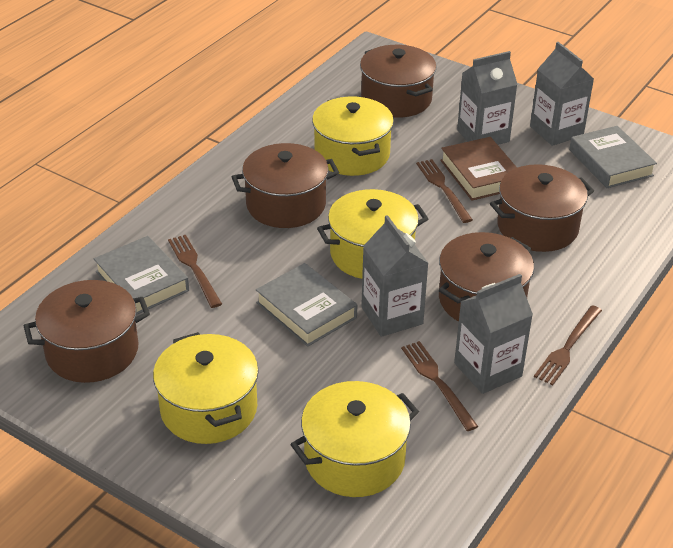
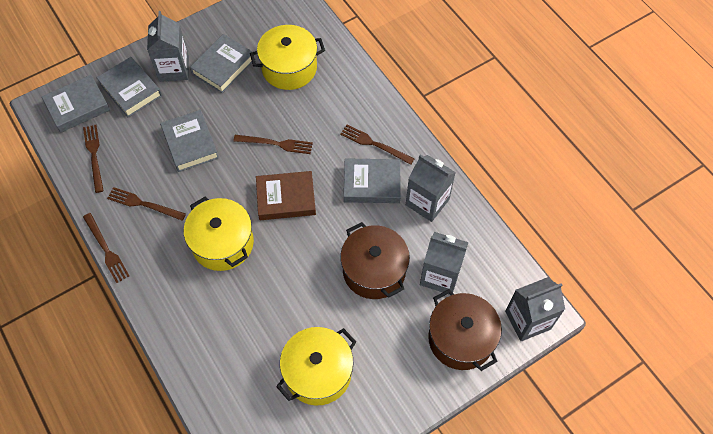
brown fork: [168,235,222,308] [401,341,478,431] [416,159,473,223] [534,305,602,385] = 4 -> [83,125,104,193] [83,213,129,283] [107,187,186,221] [233,135,313,154] [340,125,414,165] = 5
brown pot: [24,280,150,383] [232,143,339,228] [360,45,436,118] [439,232,534,321] [490,164,594,252] = 5 -> [340,222,410,299] [428,289,502,371] = 2
grey book: [94,236,189,315] [256,263,357,347] [569,126,657,188] = 3 -> [42,75,110,133] [97,57,162,117] [160,110,219,172] [190,34,252,93] [344,158,401,203] = 5
yellow pot: [153,332,259,444] [290,381,419,497] [312,97,394,176] [317,189,428,279] = 4 -> [184,197,254,271] [250,25,325,90] [276,327,356,405] = 3

